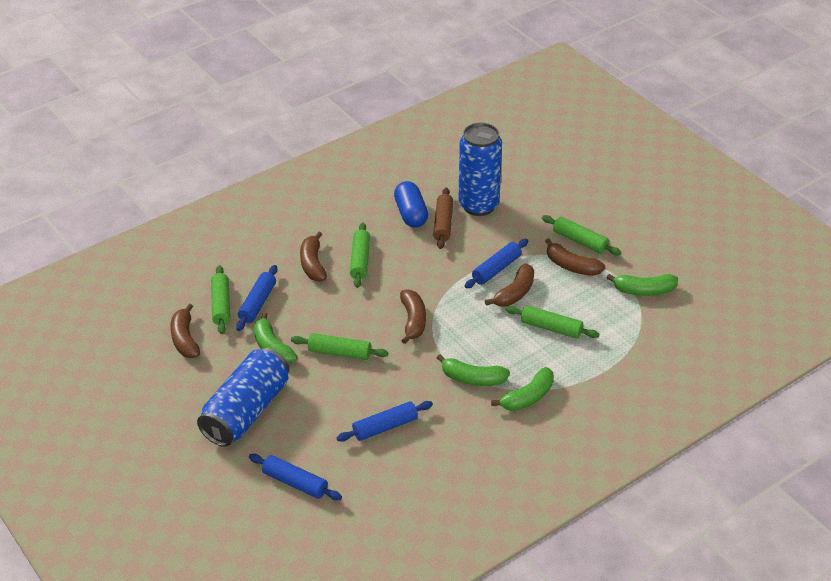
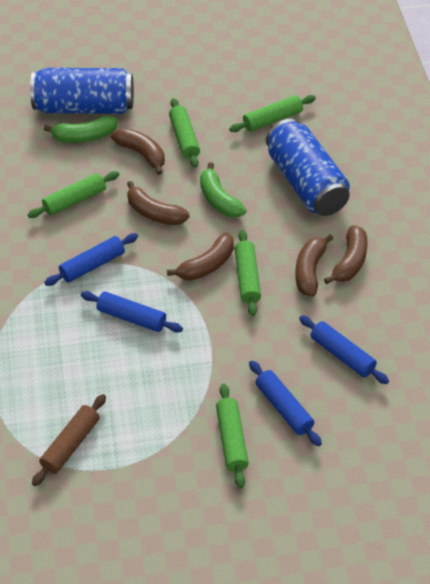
blue capsule: [394,181,428,228] = 1 -> none = 0
green banana: [254,312,298,364] [437,354,510,386] [491,367,554,411] [607,274,678,296] = 4 -> [44,116,117,143] [200,162,247,218] = 2

